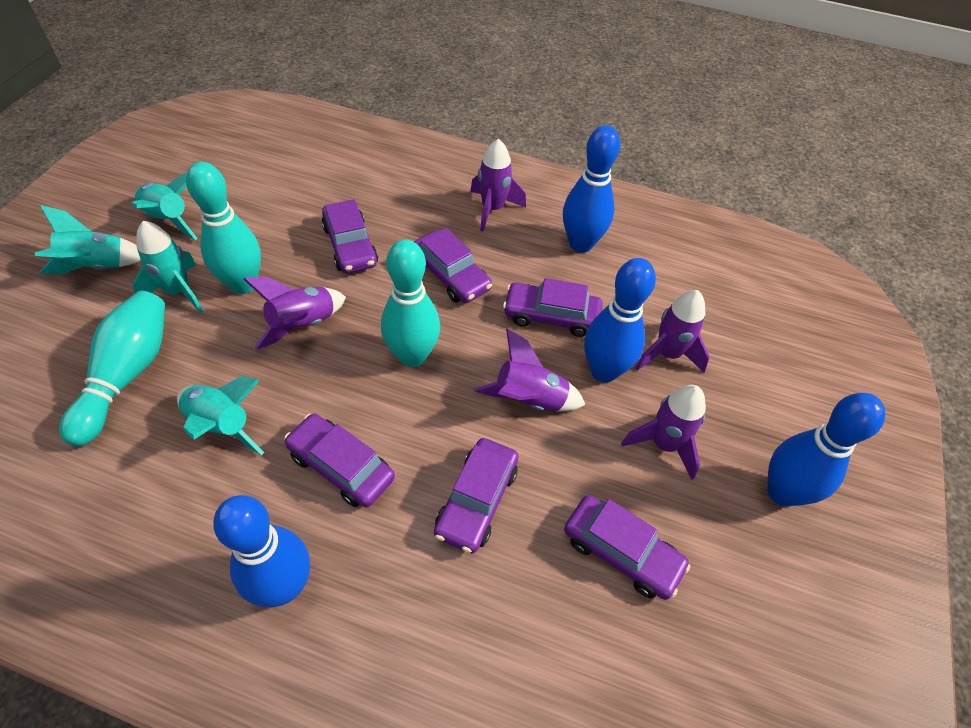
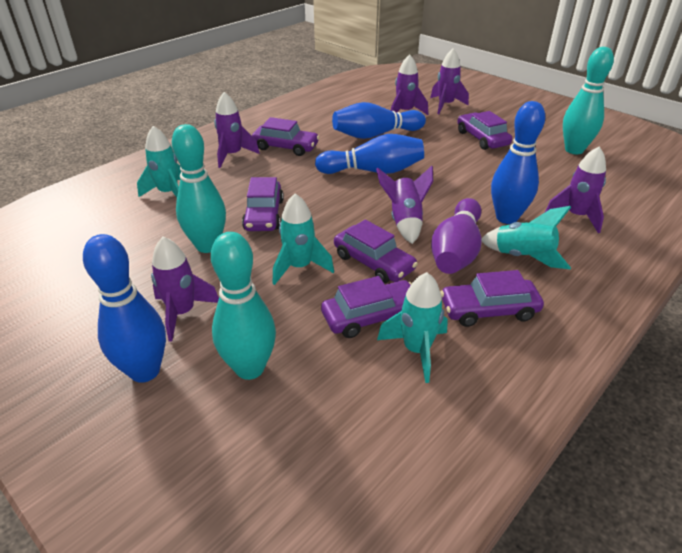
purple bowling pin: none = 0 -> [431,198,482,274] = 1
purple rocket: [243,277,346,350] [470,139,526,232] [474,329,585,411] [621,385,706,480] [635,290,710,373] = 5 -> [151,237,219,342] [214,92,260,168] [376,166,433,244] [391,54,428,115] [430,48,469,114] [545,147,606,233] = 6

